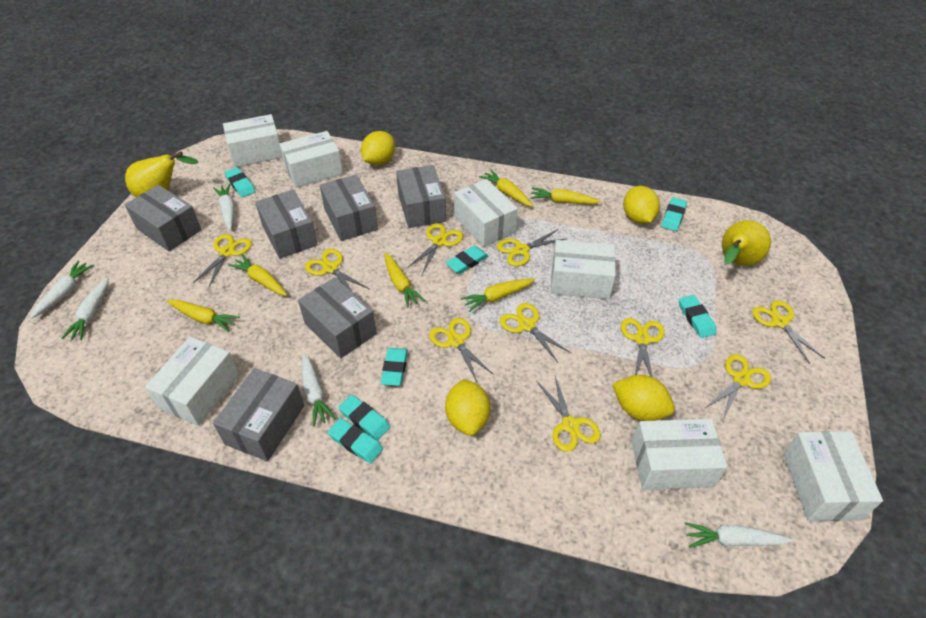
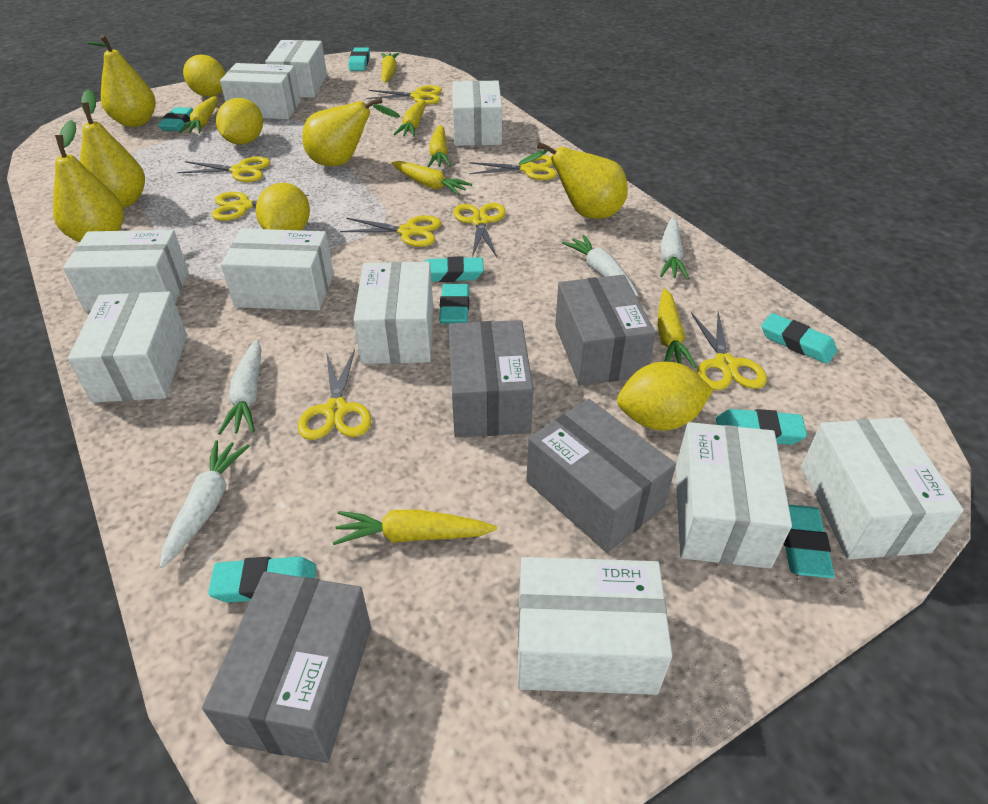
grey box: [125,185,201,251] [213,368,304,462] [255,190,318,259] [298,277,377,359] [320,174,378,241] [396,165,446,228] = 6 -> [202,571,371,763] [449,320,533,437] [526,399,676,553] [555,275,656,386] = 4
turquoise eraser: [224,167,255,197] [328,418,383,464] [338,395,390,440] [381,348,408,386] [446,246,488,274] [661,197,687,231] [679,295,716,338] = 7 -> [158,107,193,131] [208,557,316,603] [348,48,370,71] [424,256,484,282] [439,284,469,324] [716,409,807,445] [761,313,837,364] [783,504,835,578] = 8
white box: [145,337,239,426] [223,114,283,167] [279,131,343,188] [454,179,518,247] [551,240,616,299] [632,419,727,490] [783,431,883,521] = 7 -> [63,230,189,311] [68,292,187,403] [220,63,301,119] [221,228,334,311] [265,40,327,98] [354,262,433,364] [453,81,502,146] [518,557,672,695] [676,422,792,568] [801,417,964,560] = 10
white carrot: [30,261,94,319] [62,278,109,340] [213,184,235,230] [302,353,336,427] [685,522,793,548] = 5 -> [160,440,249,568] [218,340,262,435] [562,235,638,296] [660,217,689,279] = 4
yellow carrot: [167,299,240,332] [228,254,287,296] [384,253,425,308] [461,279,535,312] [479,170,533,207] [530,187,601,204] = 6 -> [179,96,218,133] [333,509,497,545] [381,53,399,83] [391,161,472,195] [393,99,426,137] [428,125,451,167] [657,288,697,368] = 7
yellow pear: [125,151,199,197] [722,220,771,266] = 2 -> [53,120,124,242] [80,90,145,208] [86,34,156,127] [302,97,400,166] [518,142,628,219] = 5
yellow scissors: [193,234,252,287] [305,249,369,291] [407,223,463,274] [429,318,494,382] [497,229,567,266] [500,303,572,362] [537,376,601,452] [621,318,665,377] [705,354,771,420] [752,300,825,364] = 10 -> [177,157,270,182] [211,192,309,221] [297,349,371,440] [340,215,441,247] [366,85,442,105] [453,203,506,257] [469,155,557,180] [691,311,767,390] = 8

